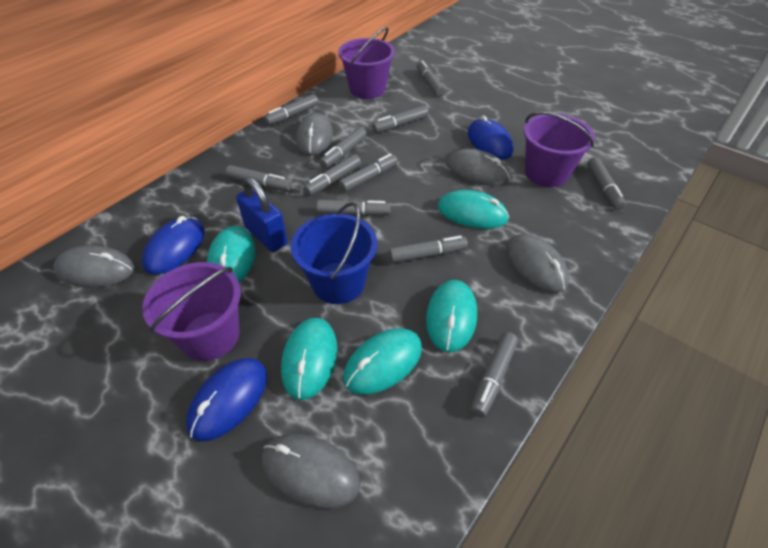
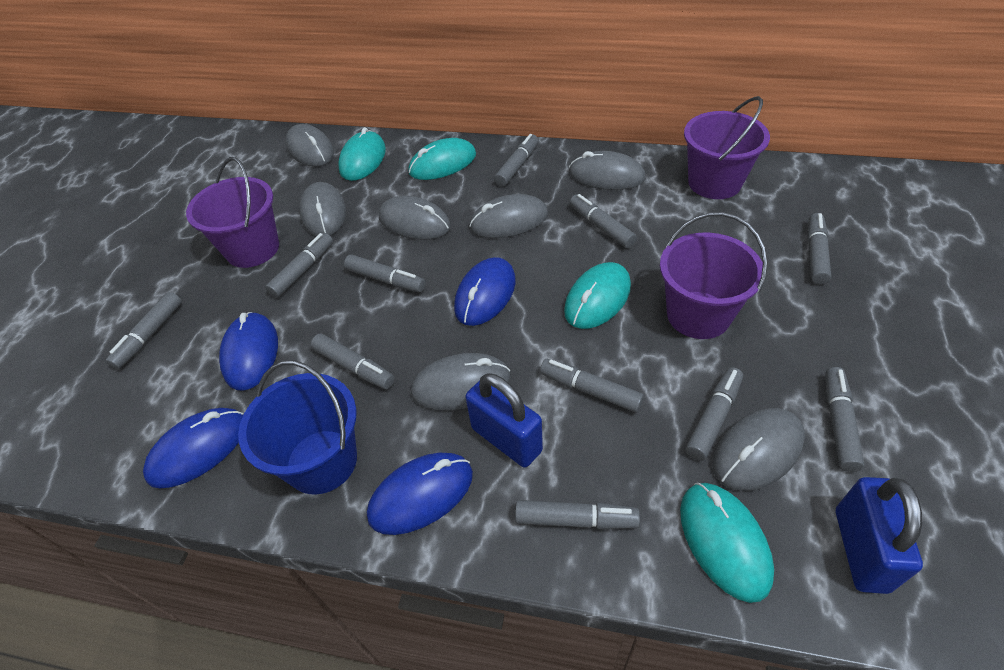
blue mouse: [142,216,205,275] [186,358,267,441] [467,115,513,160] = 3 -> [143,408,243,489] [219,312,278,390] [367,453,473,535] [454,257,516,326] = 4
blue padlock: [236,177,288,252] = 1 -> [465,373,543,468] [836,477,923,594] = 2
grey mouse: [53,245,134,288] [262,434,360,509] [296,113,333,155] [447,149,510,186] [506,234,569,293] = 5 -> [285,124,334,167] [299,182,346,236] [379,196,451,240] [411,353,510,410] [469,194,548,238] [569,151,646,190] [712,408,805,491] = 7
turquoise mouse: [207,226,256,283] [281,318,337,400] [343,328,422,395] [426,280,477,352] [438,190,509,229] = 5 -> [338,127,386,181] [408,138,476,180] [564,262,631,329] [680,483,774,603] = 4

